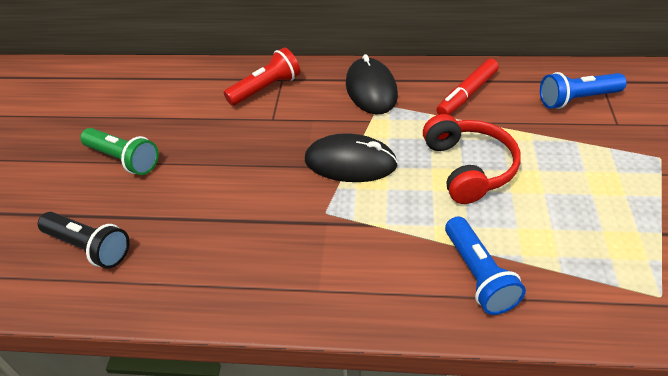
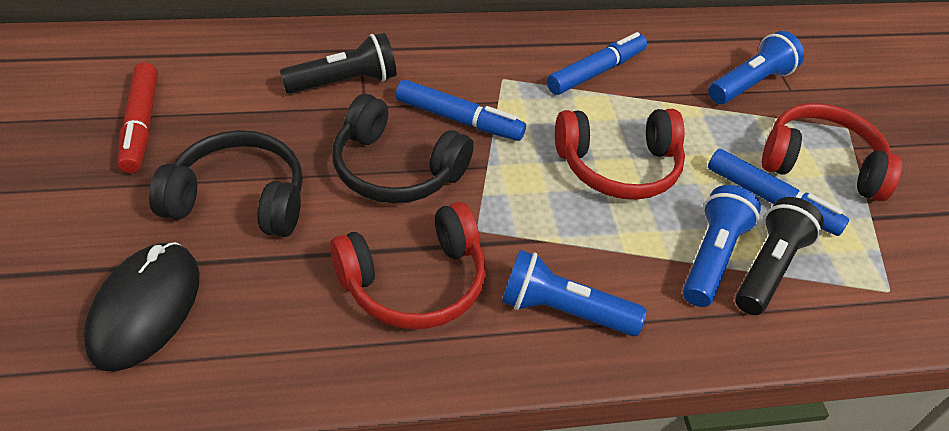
black flashlight: [38,212,130,269] = 1 -> [280,33,396,94] [735,197,824,315] = 2
black headphones: none = 0 -> [149,130,303,237] [332,94,474,204] = 2
black mouse: [305,133,398,182] [346,54,398,114] = 2 -> [84,242,200,372] = 1
blue flashlight: [445,217,526,315] [540,72,627,109] = 2 -> [502,250,647,336] [683,185,761,307] [709,31,804,104] = 3
blue marker: none = 0 -> [396,80,526,141] [547,32,647,95] [708,149,849,236] = 3
green flashlight: [80,128,159,175] = 1 -> none = 0
red flashlight: [224,47,300,106] = 1 -> none = 0
red headphones: [423,114,521,204] = 1 -> [330,202,486,329] [555,109,685,200] [762,103,902,201] = 3

